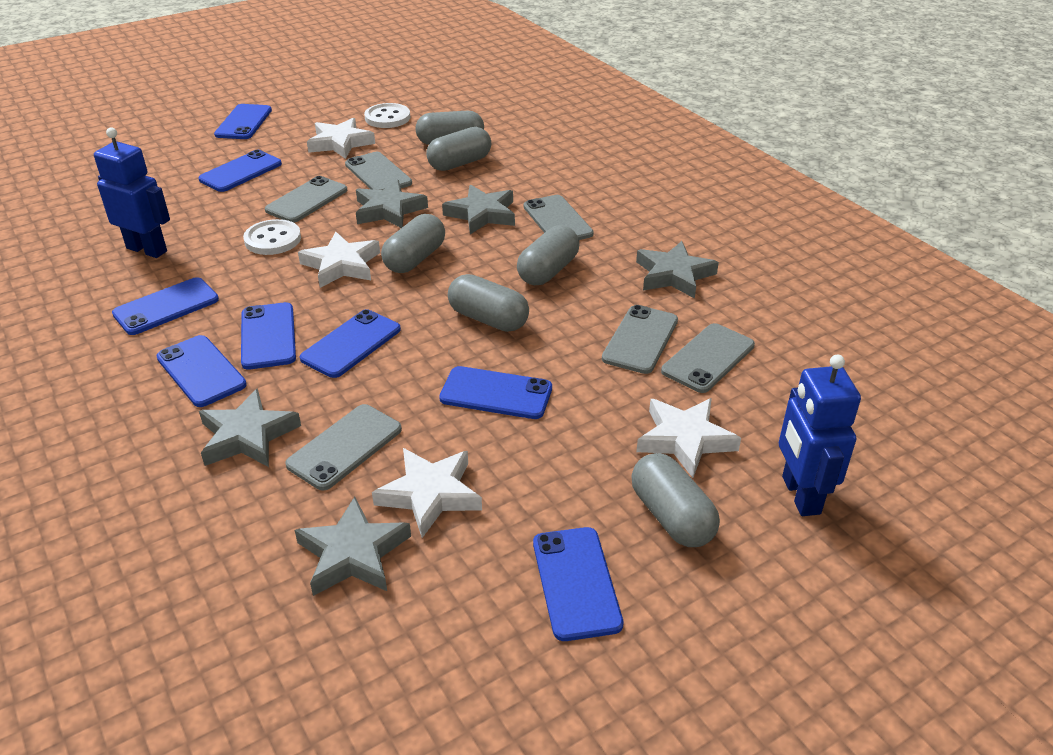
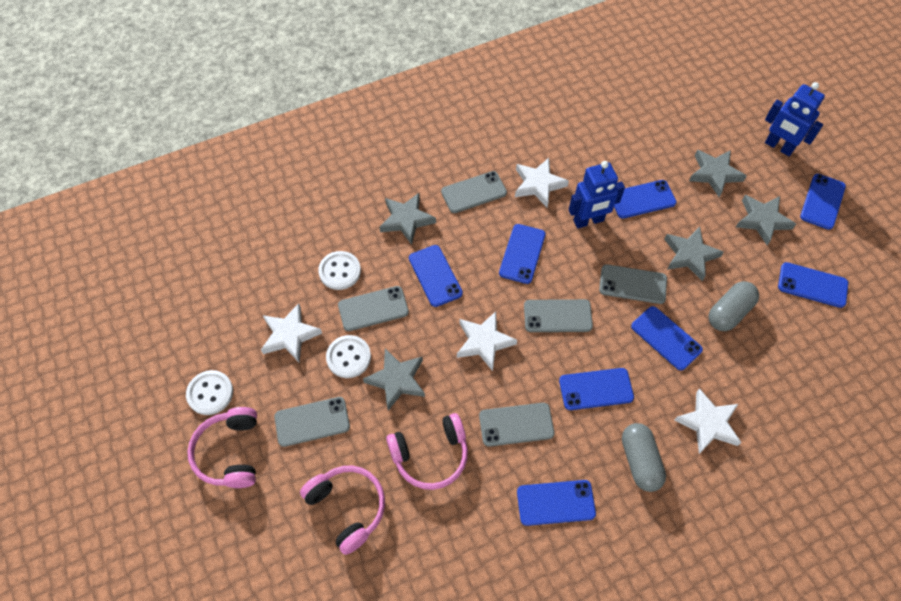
grey capsule: [381,214,445,273] [415,111,484,145] [426,127,491,171] [448,274,529,332] [517,225,579,285] [631,453,720,547] = 6 -> [622,423,666,492] [708,281,759,331] = 2
pink headphones: none = 0 -> [187,407,257,488] [300,466,385,555] [386,413,468,490] = 3
white button: [243,219,301,255] [364,103,410,128] = 2 -> [186,370,233,415] [318,251,361,290] [326,335,371,378] = 3

